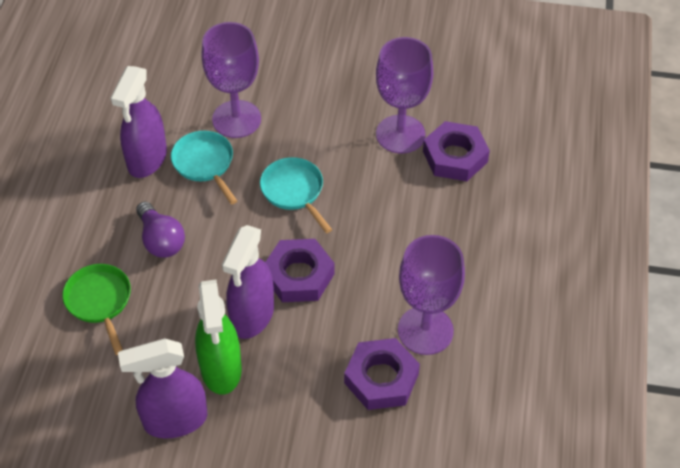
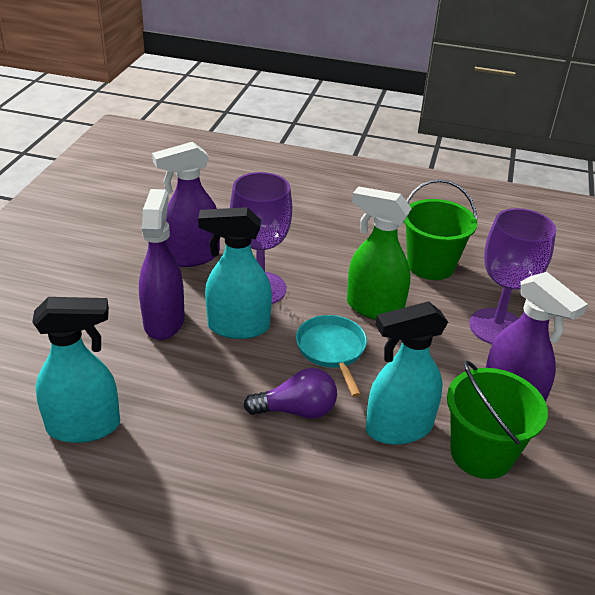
green bucket: none = 0 -> [404,179,477,280] [447,361,548,479] = 2
green pan: [62,264,131,355] = 1 -> none = 0
purple goblet: [202,22,261,138] [376,37,433,153] [398,235,465,355] = 3 -> [230,172,292,304] [469,208,556,344] = 2
purple nut: [265,239,335,302] [344,338,420,410] [423,121,490,181] = 3 -> none = 0
turquoise pan: [171,131,237,205] [260,157,332,233] = 2 -> [296,315,367,397] = 1
turquoise spray bottle: none = 0 -> [32,297,120,443] [198,207,272,339] [366,301,448,445] = 3

